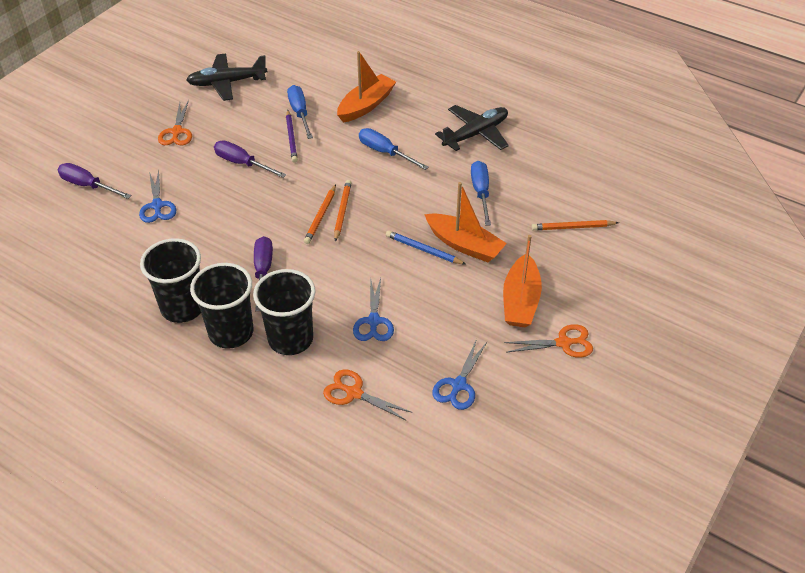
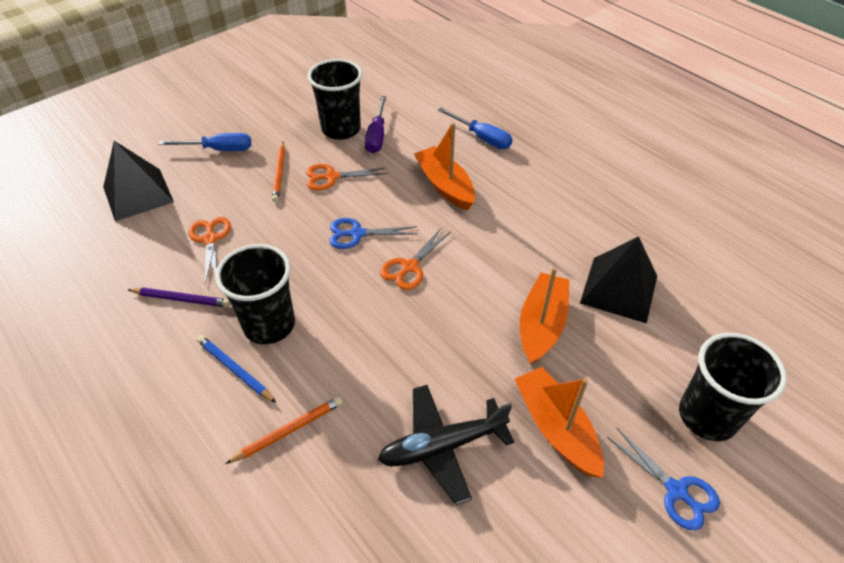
black plane: [186,54,268,101] [435,105,509,151] = 2 -> [378,385,514,505] = 1
black pyramid: none = 0 -> [103,141,174,221] [580,236,657,323] = 2
blue scissors: [139,170,176,223] [353,277,394,341] [432,339,487,410] = 3 -> [329,218,418,249] [607,428,720,531] = 2
blue screwdriver: [287,85,313,139] [359,128,429,170] [471,161,491,226] = 3 -> [158,133,251,151] [438,108,512,149] = 2
orange pencil: [304,184,336,244] [334,180,352,242] [532,220,619,230] = 3 -> [225,396,343,464] [272,142,285,202] = 2
purple screwdriver: [57,163,131,199] [214,140,286,178] [254,236,273,311] = 3 -> [365,96,387,153] = 1

